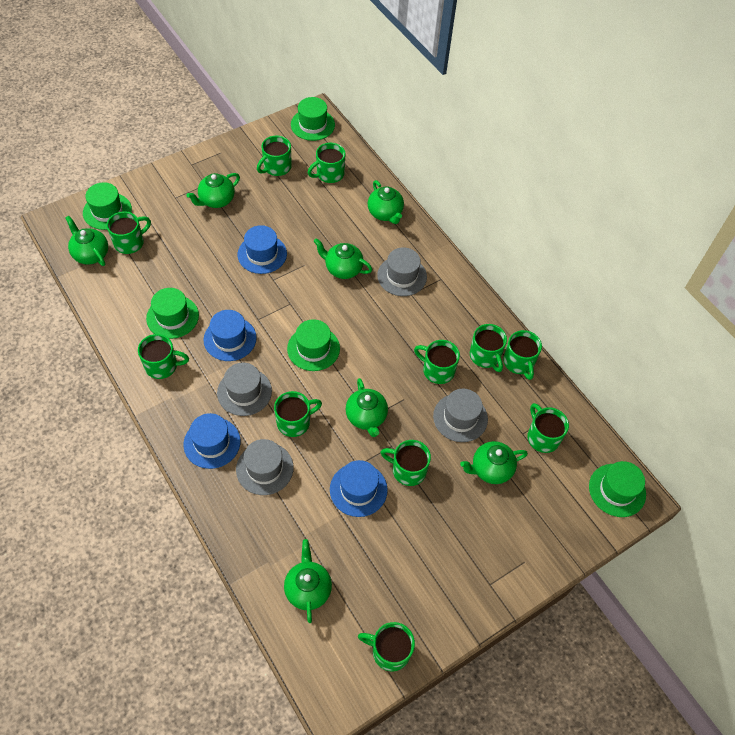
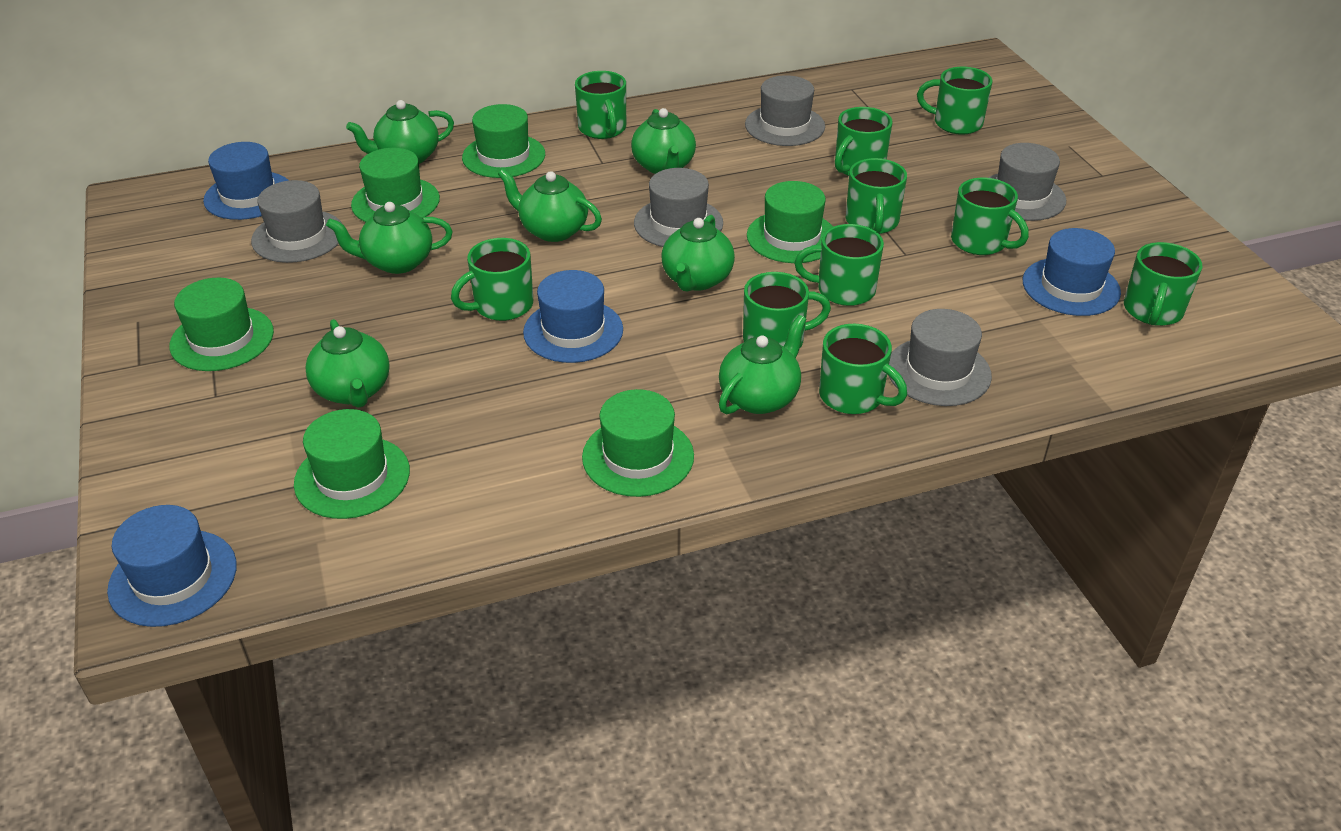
green hat: [83,182,132,230] [146,288,199,339] [287,319,340,371] [291,97,335,141] [589,461,646,517] = 5 -> [169,278,274,371] [294,409,410,519] [351,148,440,222] [462,104,545,178] [582,389,694,497] [747,181,833,263] = 6
green mug: [107,211,151,254] [138,334,189,379] [257,136,292,176] [274,391,322,437] [308,143,345,183] [358,622,415,671] [381,440,431,486] [414,340,460,384] [470,324,507,372] [503,330,542,380] [527,403,569,453] = 11 -> [451,238,533,321] [575,71,626,139] [743,272,831,348] [794,224,884,306] [819,324,907,414] [835,107,892,176] [846,158,907,234] [917,67,992,135] [951,178,1029,255] [1124,242,1202,326] = 10
grey hat: [217,363,272,416] [236,439,294,495] [377,247,427,296] [433,388,488,442] = 4 -> [251,180,342,263] [634,168,723,247] [745,75,825,146] [888,309,992,406] [988,143,1066,221] = 5

